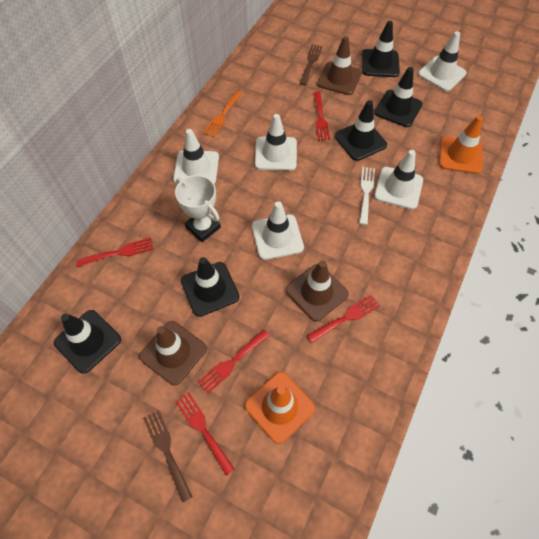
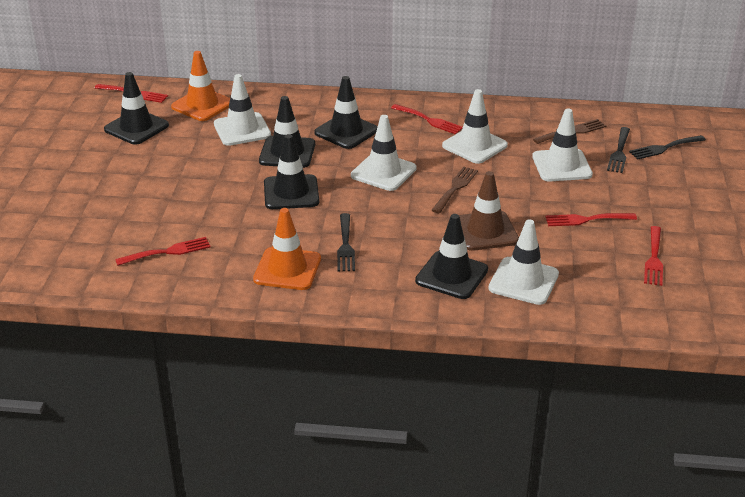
black fork: none = 0 -> [337,213,355,271] [607,127,630,173] [629,135,706,160] = 3
brown traffic cone: [139,321,207,386] [286,261,349,322] [317,36,362,95] = 3 -> [459,171,519,251] = 1
orange fork: [203,91,242,137] = 1 -> none = 0
white fork: [359,167,375,225] = 1 -> none = 0
white trophy: [175,175,221,242] = 1 -> none = 0

